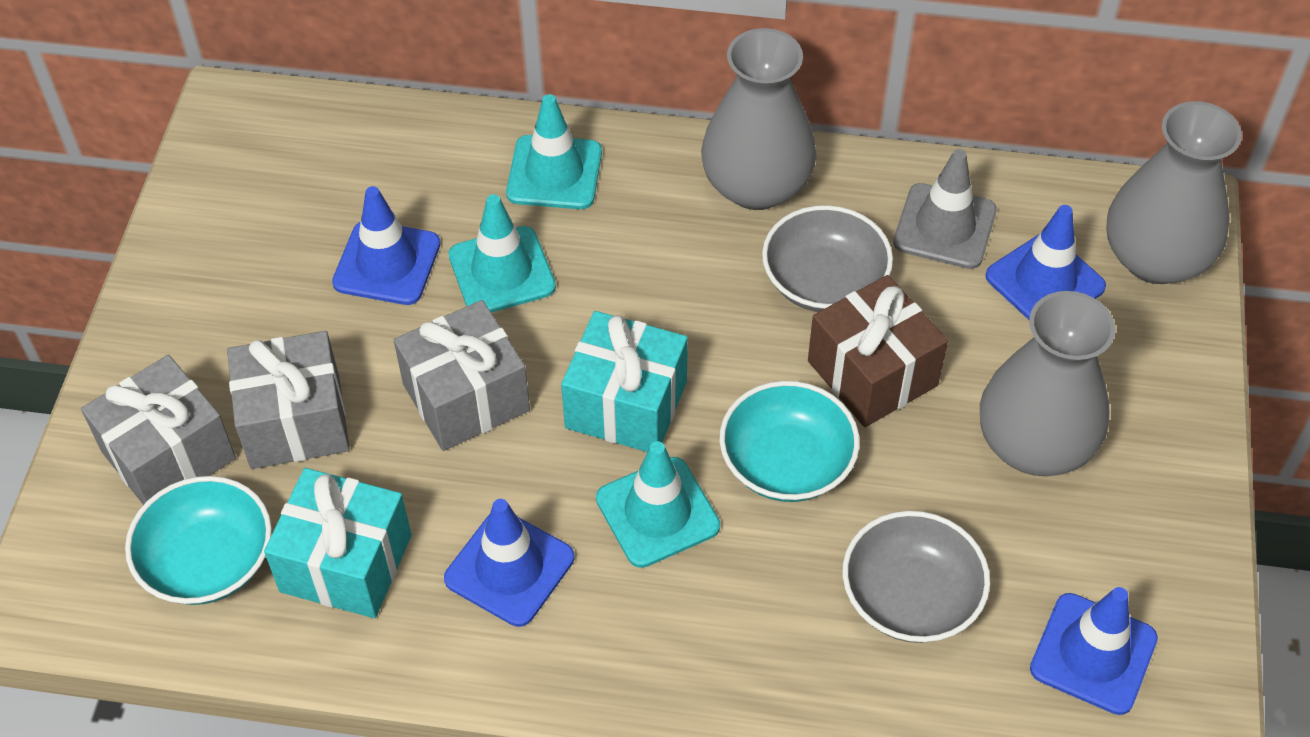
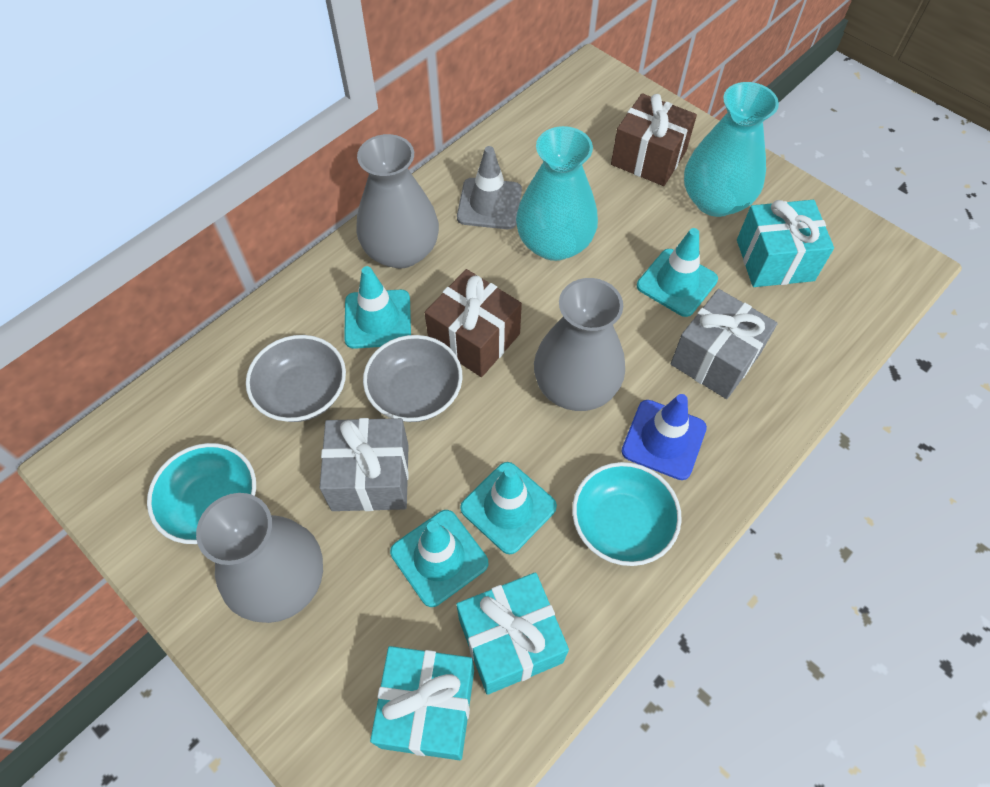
blue traffic cone: [332,186,441,305] [444,499,574,627] [985,205,1106,320] [1030,587,1158,715] = 4 -> [621,394,707,480] = 1
brown gift: [808,275,948,427] = 1 -> [425,269,522,377] [611,93,697,186] = 2
grey gift: [81,355,236,505] [227,331,350,469] [394,300,530,451] = 3 -> [320,418,409,511] [670,289,778,399] = 2
turquoise gift: [264,468,412,618] [561,311,688,452] = 2 -> [370,646,474,760] [456,572,569,695] [737,200,834,287] = 3
turquoise traffic cone: [448,194,556,313] [506,94,602,209] [596,441,720,568] = 3 -> [344,266,411,349] [390,510,488,607] [460,462,557,554] [637,228,718,317] = 4
turquoise vase: none = 0 -> [516,126,598,261] [684,82,779,217] = 2

